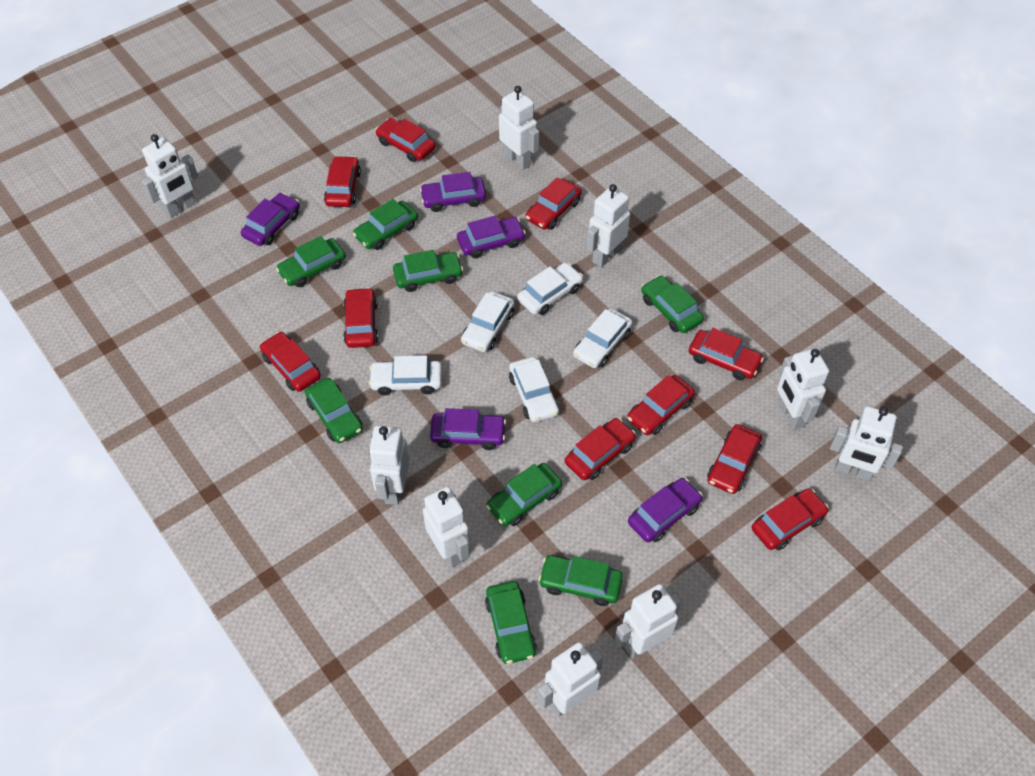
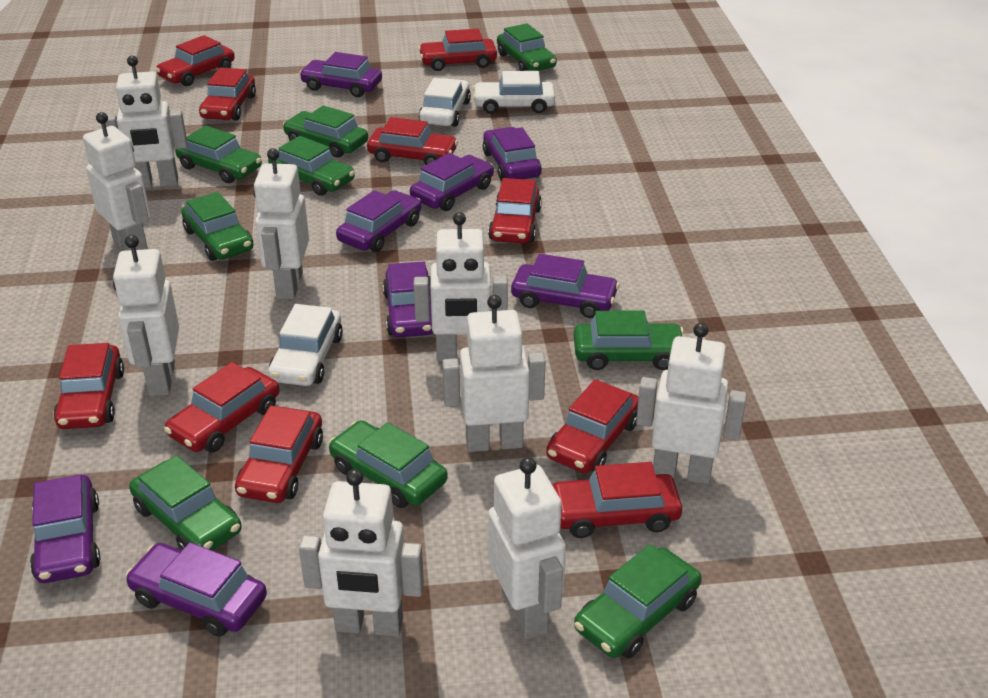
green car: [276,236,346,287] [305,378,363,443] [353,199,418,250] [393,250,463,292] [485,581,537,664] [486,463,562,526] [539,555,623,606] [641,275,704,333] = 8 -> [129,455,242,550] [175,126,262,183] [181,192,253,261] [268,136,355,196] [283,105,368,158] [329,420,448,508] [497,23,557,71] [574,311,684,370] [574,544,702,658] = 9
purple car: [241,193,300,246] [420,172,486,212] [430,408,506,450] [457,215,526,259] [628,478,703,542] = 5 -> [30,475,100,583] [125,542,267,637] [299,52,382,97] [336,190,421,252] [383,261,433,337] [410,153,494,211] [483,127,542,181] [511,254,619,318] = 8
white car: [369,355,442,395] [461,291,514,352] [509,357,559,422] [517,262,583,315] [573,308,633,368] = 5 -> [268,304,343,386] [419,78,471,127] [473,71,555,114] = 3

